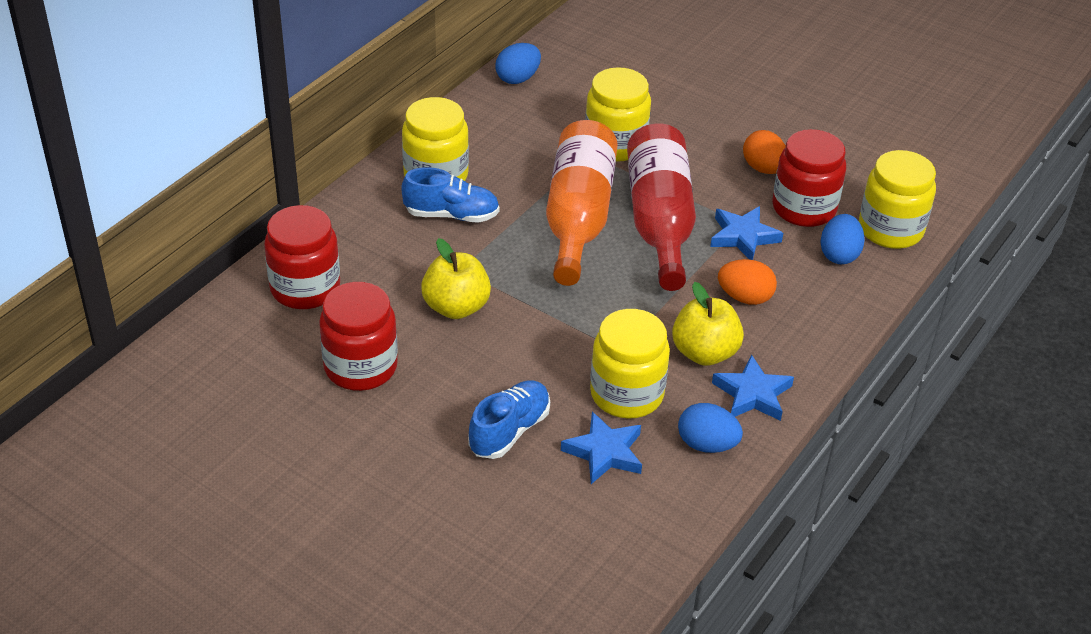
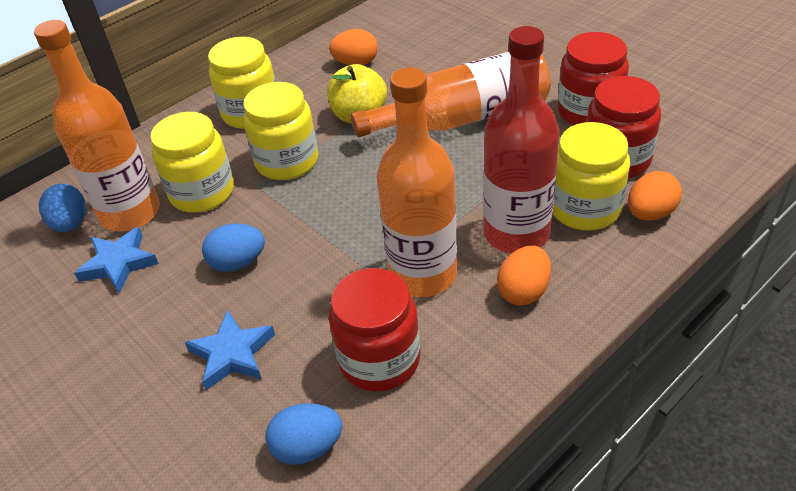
blue shoe: [401,167,500,223] [468,380,550,459] = 2 -> none = 0
blue star: [561,412,642,484] [710,206,783,260] [712,355,794,421] = 3 -> [74,227,159,293] [185,310,275,390] = 2
orange bottle: [546,120,618,286] = 1 -> [34,20,160,231] [351,52,550,137] [377,67,457,297] = 3
orange egg: [718,259,777,305] [743,130,786,174] = 2 -> [329,29,378,65] [497,246,551,305] [628,171,682,221] = 3
yellow apple: [421,238,491,319] [672,282,744,366] = 2 -> [327,64,387,123] = 1

